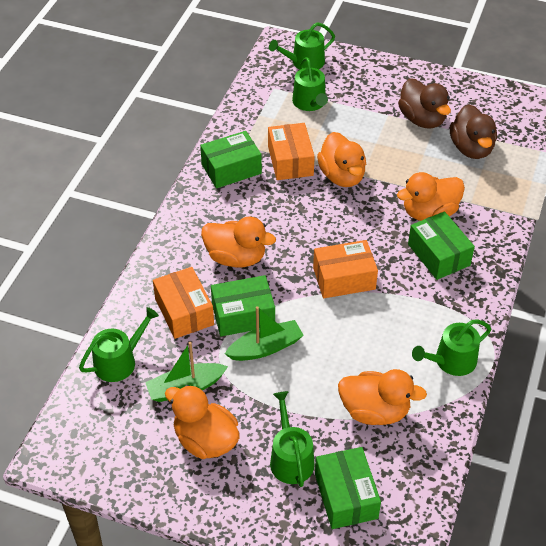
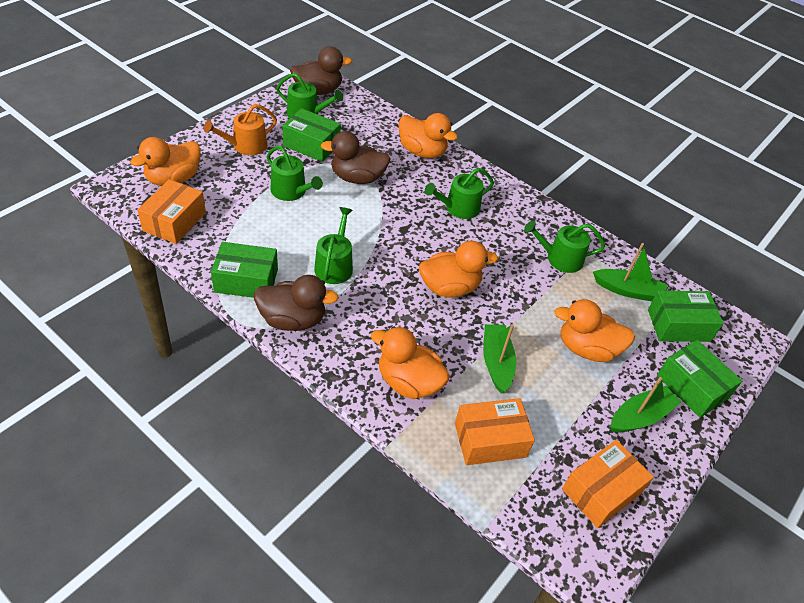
brown duck: [398,78,451,129] [450,104,497,159] = 2 -> [254,275,339,331] [290,47,352,95] [321,131,391,184] = 3
green boat: [145,342,228,402] [225,306,304,361] = 2 -> [483,324,516,393] [593,243,667,301] [611,377,681,432] = 3
orange watering can: none = 0 -> [204,104,277,155] = 1

